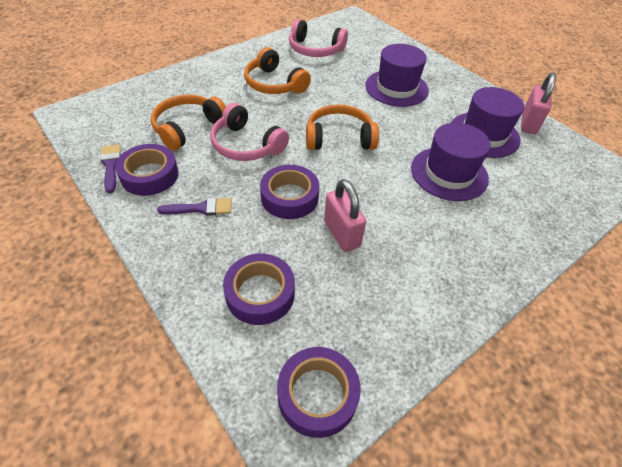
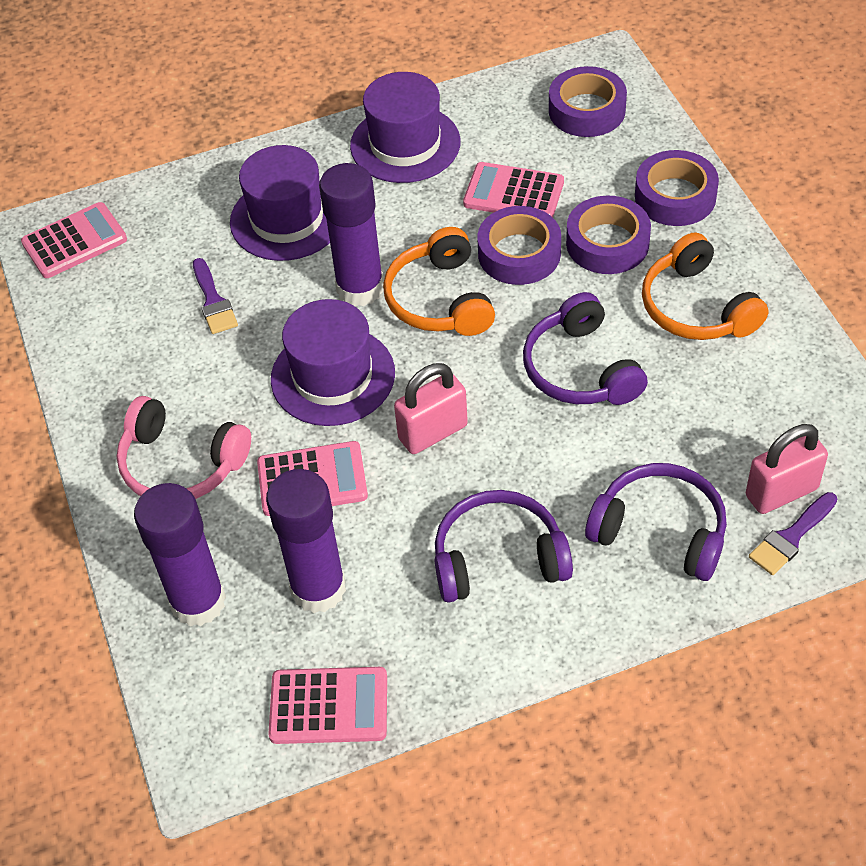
orange headphones: [151,95,226,151] [244,47,311,94] [306,104,379,150] = 3 -> [383,227,495,336] [642,232,769,340] = 2
pink calculator: none = 0 -> [21,202,127,278] [257,441,368,516] [268,667,387,744] [463,162,564,217] = 4
pink headphones: [210,103,289,161] [289,19,348,57] = 2 -> [117,396,251,499] = 1
purple glue stick: none = 0 -> [134,483,226,626] [266,469,346,613] [319,163,384,306] = 3
purple headphones: none = 0 -> [435,490,573,603] [523,292,648,405] [585,463,727,581] = 3

